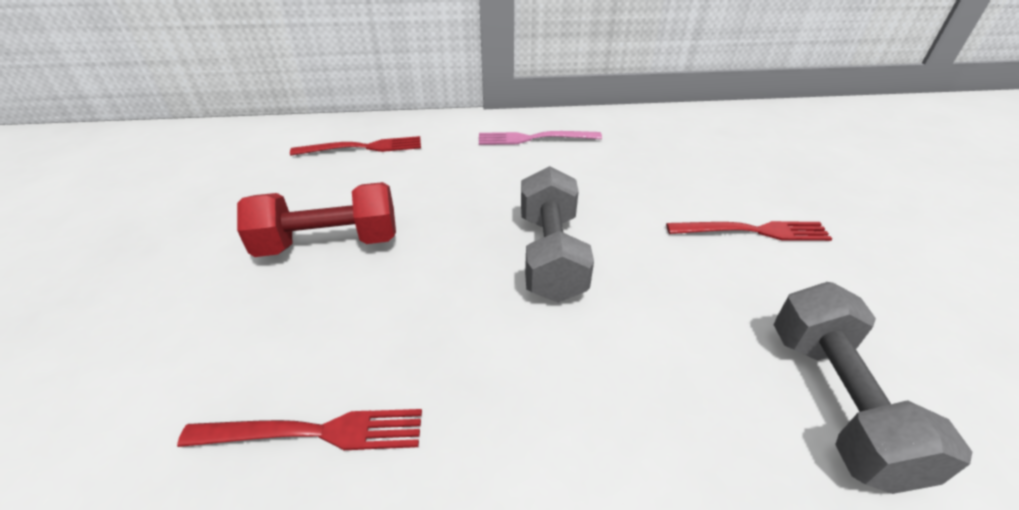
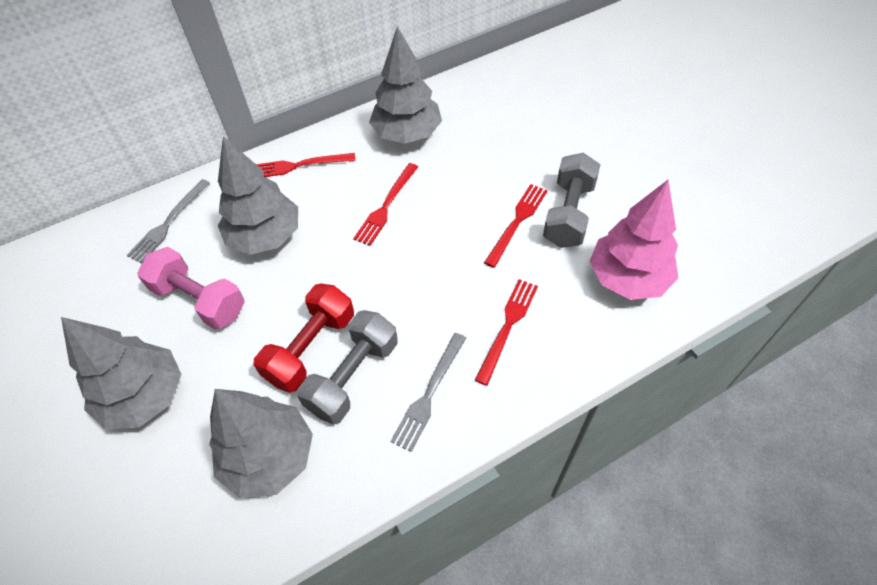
grey fork: none = 0 -> [126,179,210,263] [390,333,466,452] = 2
grey tree: none = 0 -> [61,317,182,429] [209,389,313,498] [218,136,298,255] [369,26,442,144] = 4
pink dumbbell: none = 0 -> [138,247,245,330] = 1
pink fork: [479,131,602,145] = 1 -> none = 0
pink tree: none = 0 -> [590,180,678,300] = 1
red fork: [177,409,422,450] [290,136,421,156] [666,221,832,241] = 3 -> [256,153,356,177] [353,163,418,246] [475,279,538,386] [484,184,548,268] = 4

